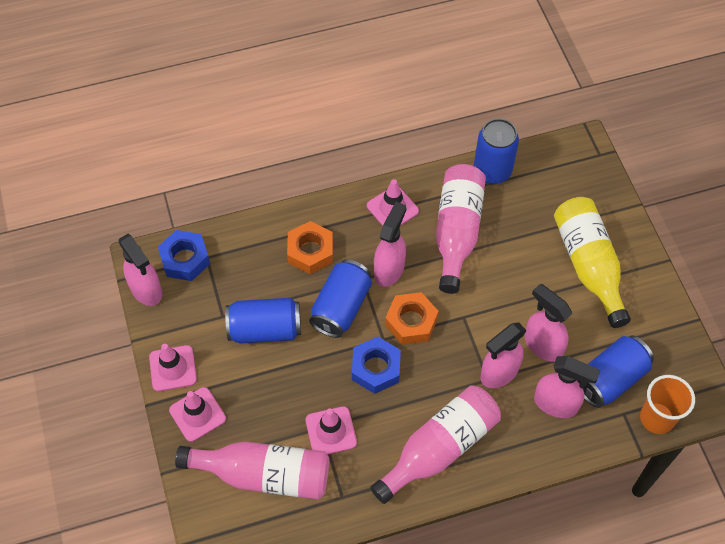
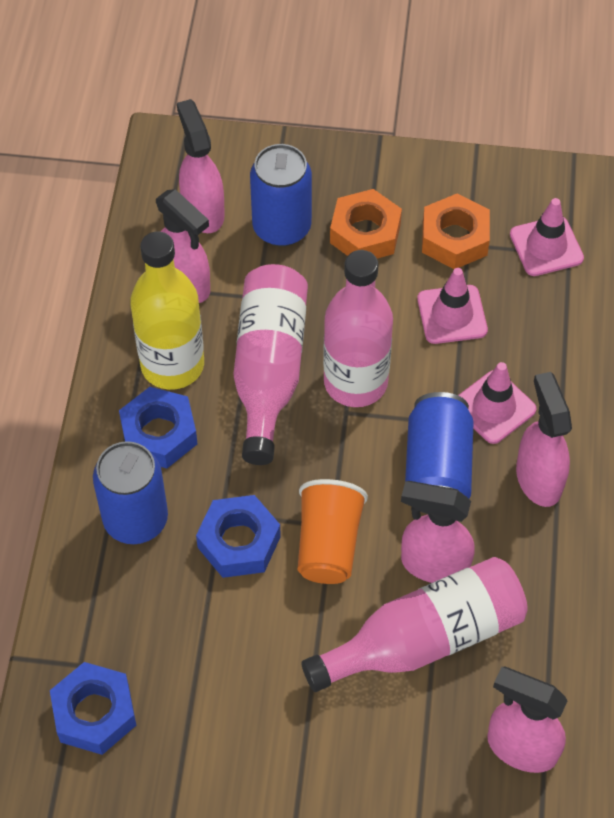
blue can: [225,297,301,344] [309,259,372,338] [474,119,519,184] [577,335,654,408] = 4 -> [93,441,168,544] [250,144,312,247] [405,392,474,514] = 3
blue nut: [158,230,210,281] [352,336,401,394] = 2 -> [50,662,136,755] [119,387,198,469] [196,495,281,578] = 3
pink traffic cone: [149,344,197,391] [169,387,226,442] [305,406,357,455] [367,179,419,226] = 4 -> [417,268,488,344] [458,362,537,444] [510,198,584,276] = 3

